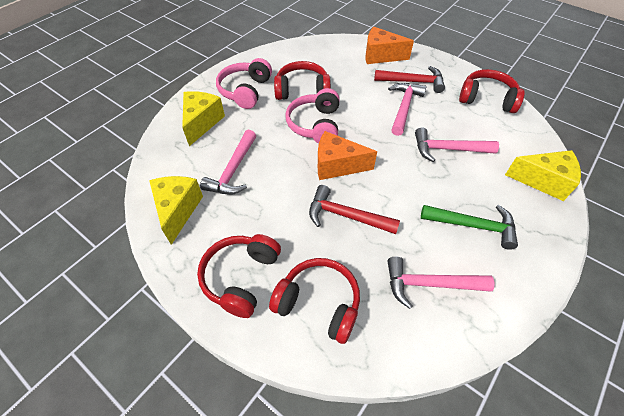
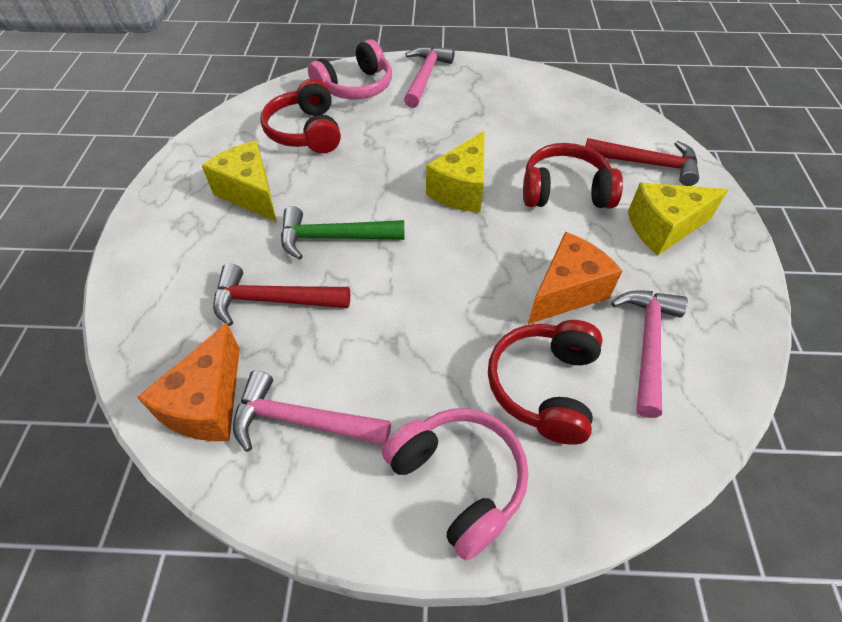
pink hammer: [200,130,256,195] [387,257,494,309] [388,83,427,136] [415,128,499,162] = 4 -> [233,370,391,452] [404,46,455,108] [611,290,688,418] = 3
red headphones: [197,234,281,318] [269,258,360,344] [274,61,331,100] [459,69,525,113] = 4 -> [260,79,341,153] [488,320,603,445] [523,143,623,209] = 3

